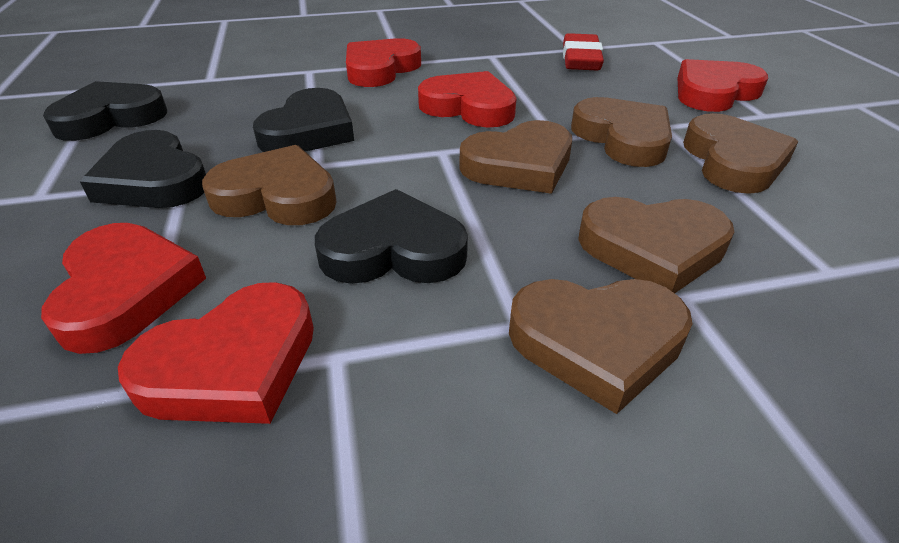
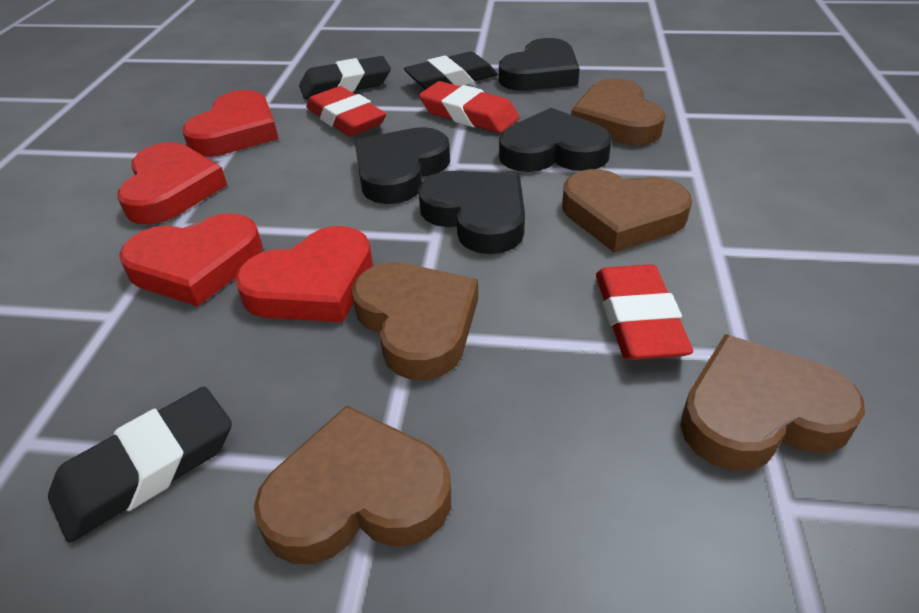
black eraser: none = 0 -> [48,387,232,543] [299,56,391,99] [404,52,498,90] = 3
brown heart: [202,145,337,225] [459,120,572,194] [509,279,692,414] [571,97,672,167] [578,197,734,293] [683,113,799,194] = 6 -> [254,405,451,564] [351,262,478,380] [562,169,692,252] [571,78,666,145] [680,334,865,471] = 5
red eraser: [563,33,604,70] = 1 -> [306,86,386,137] [419,81,520,133] [596,264,693,360] = 3
red heart: [41,223,206,354] [118,282,314,424] [346,38,421,87] [418,71,517,128] [678,59,768,112] = 5 -> [117,142,227,224] [119,213,263,306] [183,90,279,157] [235,226,373,322] = 4

